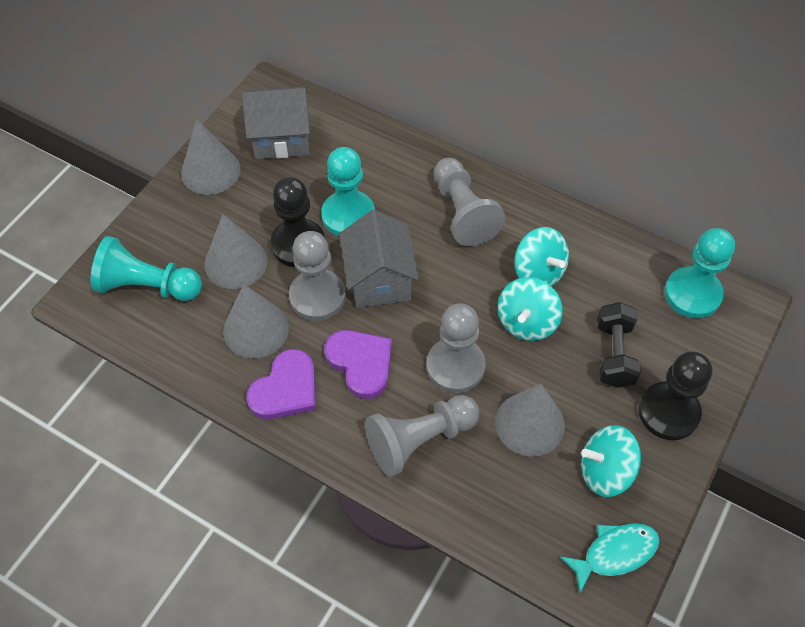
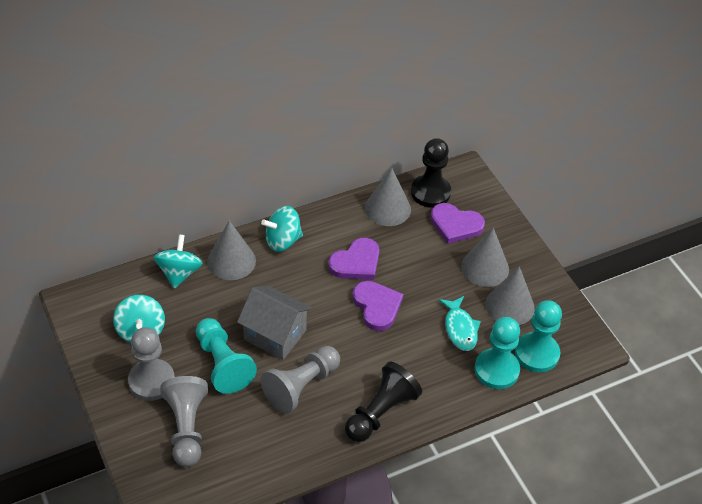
black dumbbell: [597,302,641,388] = 1 -> none = 0
grey house: [242,86,310,159] [340,210,419,308] = 2 -> [237,285,312,360] = 1
grey pawn: [289,231,346,321] [365,395,479,477] [426,303,486,393] [434,158,505,246] = 4 -> [128,327,175,401] [160,376,208,467] [261,346,340,413] = 3
purple heart: [246,349,316,419] [324,330,392,399] = 2 -> [328,238,379,280] [352,281,403,331] [430,203,485,244] = 3

